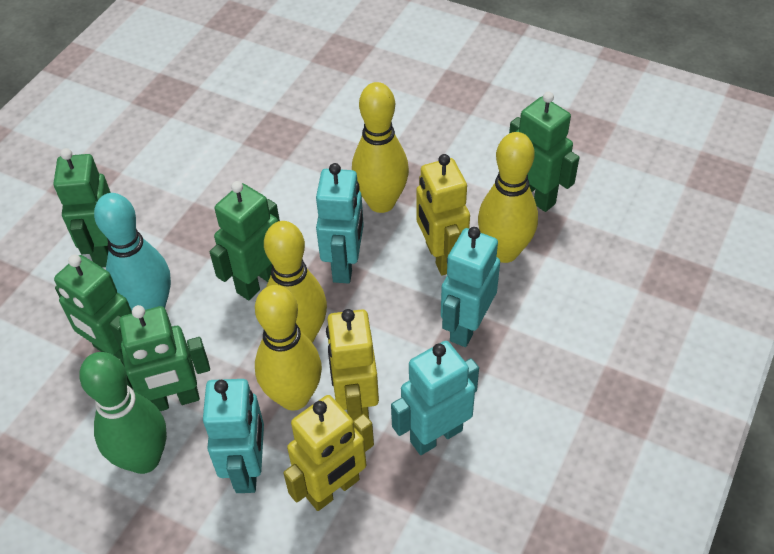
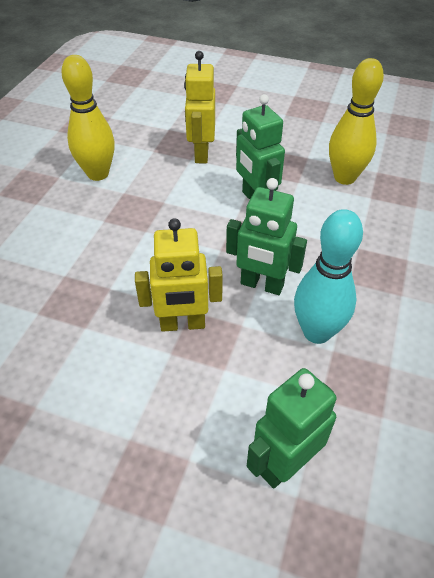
green bowling pin: [79,352,167,474] = 1 -> none = 0
green robot: [53,148,111,267] [54,255,132,364] [118,305,210,411] [210,181,280,300] [509,92,580,212] = 5 -> [226,178,307,295] [236,94,285,199] [247,368,337,489] = 3
turquoise robot: [203,379,264,493] [316,163,364,284] [391,341,479,455] [441,227,500,347] = 4 -> none = 0
yellow bowling pin: [255,285,322,411] [264,221,327,343] [352,82,409,213] [478,132,538,263] = 4 -> [61,55,115,181] [329,58,384,185] = 2
yellow robot: [283,395,374,511] [326,309,379,421] [416,154,470,275] = 3 -> [135,218,223,332] [184,51,215,163] = 2

